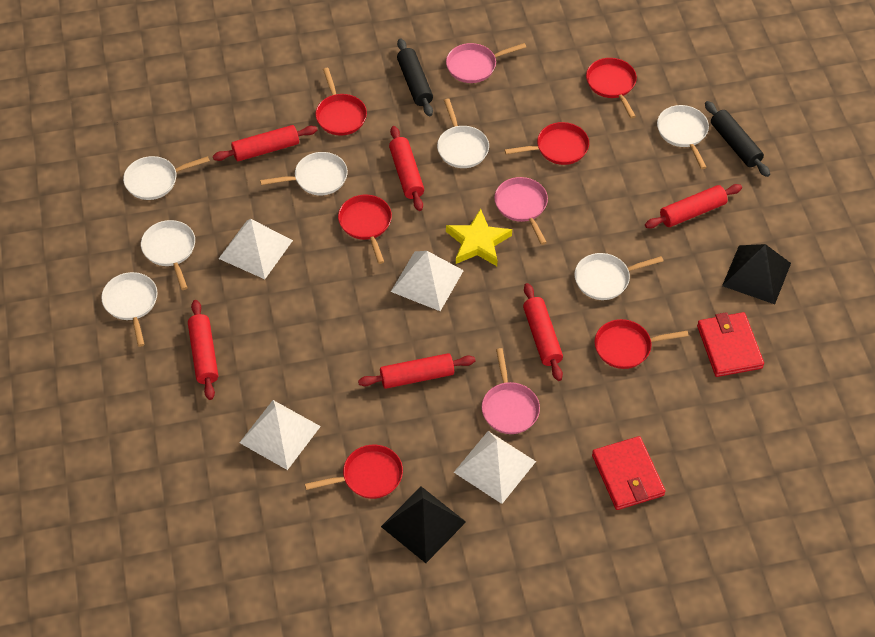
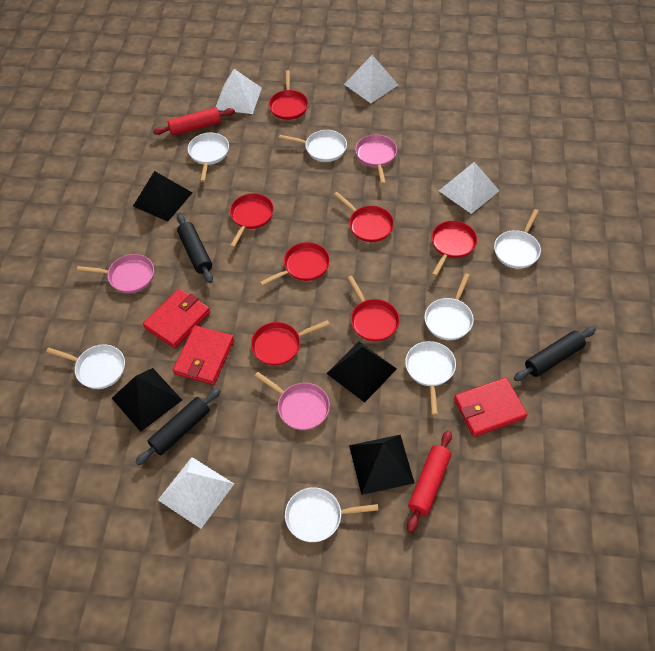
black pyramid: [381,486,466,563] [722,244,791,304] = 2 -> [112,368,182,432] [133,171,192,222] [326,341,397,403] [349,435,415,495] = 4
black rolling pin: [397,38,433,116] [705,101,770,177] = 2 -> [135,388,220,465] [177,214,213,283] [514,327,596,381] = 3
red pan: [305,445,403,499] [316,68,367,136] [338,195,392,264] [505,122,589,165] [586,58,637,118] [595,319,689,369] = 6 -> [230,193,274,248] [251,320,330,366] [260,242,330,286] [269,70,308,120] [334,192,394,242] [347,276,400,341] [431,221,477,276] = 7
red rolling pin: [188,300,218,400] [213,125,317,161] [358,353,476,389] [389,126,424,211] [523,283,563,381] [645,184,742,229] = 6 -> [153,107,235,136] [407,430,452,533] = 2
red wallet: [592,436,665,510] [697,312,764,377] = 2 -> [143,289,210,348] [173,325,234,385] [454,378,527,437] = 3
yellow star: [446,208,512,266] = 1 -> none = 0

